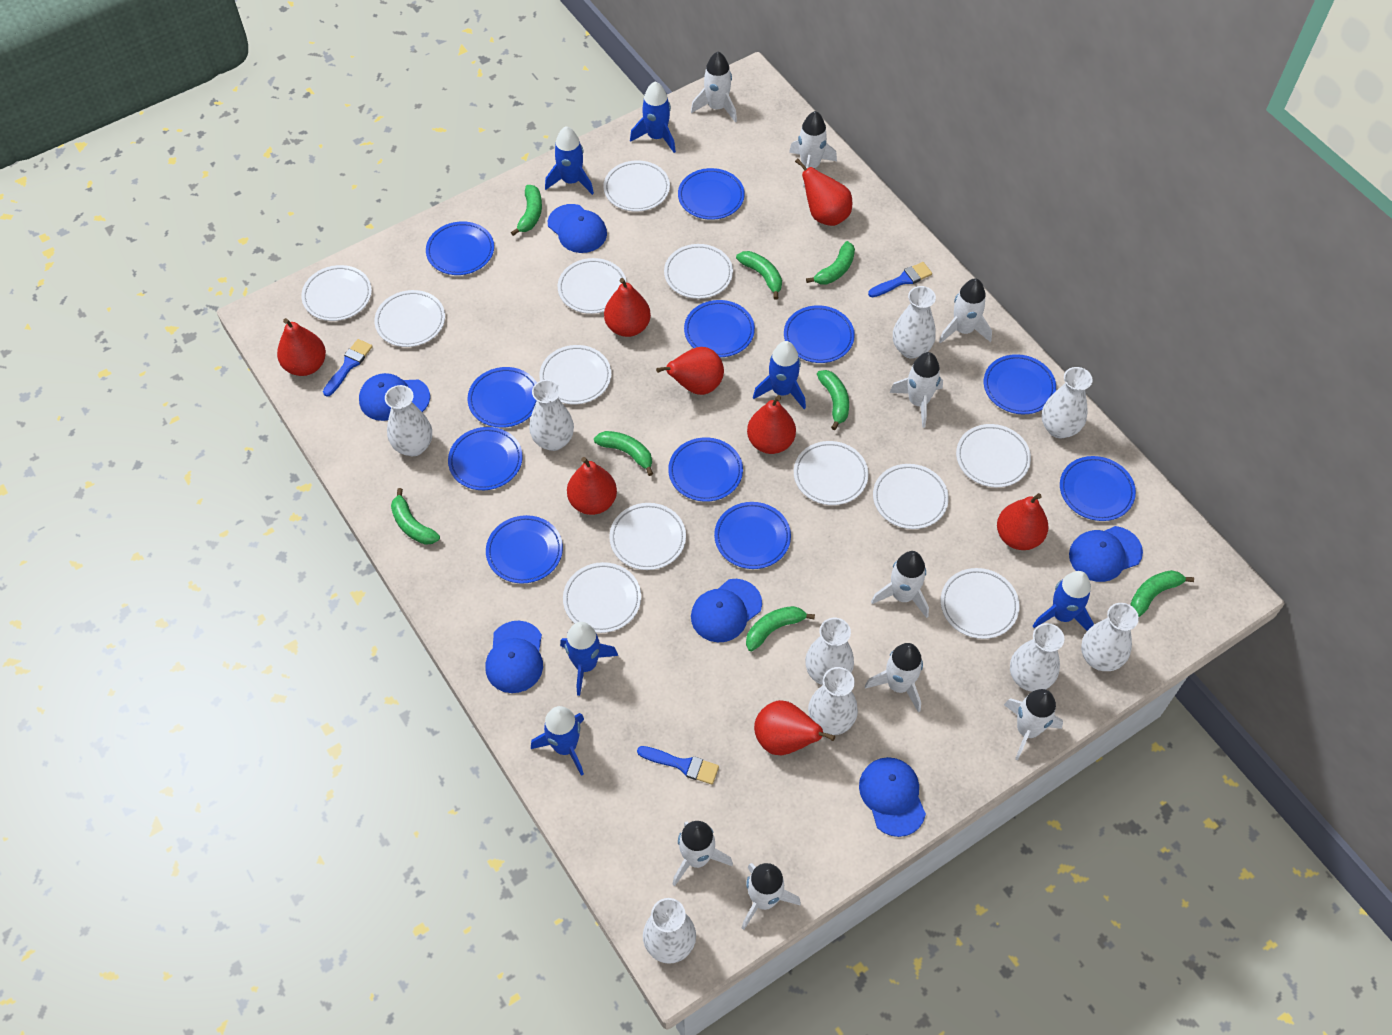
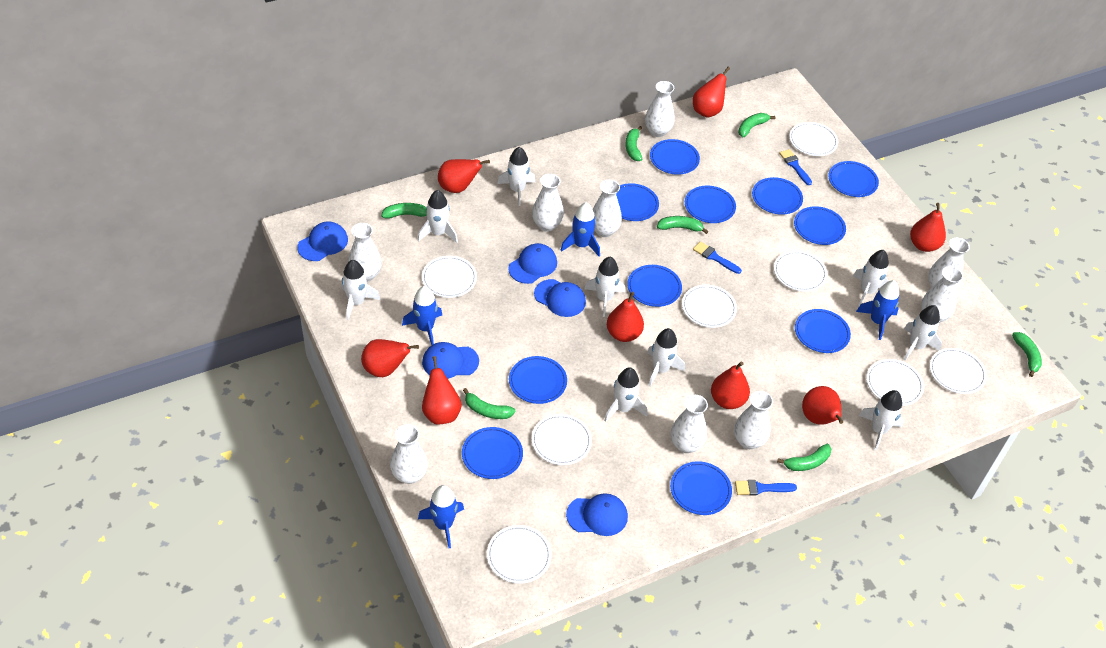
blue cap: [359,373,430,421] [486,621,543,693] [548,204,607,253] [691,579,762,642] [859,757,926,837] [1069,526,1143,582] = 6 -> [297,221,348,261] [422,342,479,379] [508,243,557,284] [534,279,586,317] [566,493,628,536] = 5
blue rocket: [531,706,584,776] [545,126,594,195] [560,622,618,696] [630,81,676,153] [753,341,806,409] [1033,571,1094,631] = 6 -> [402,286,442,345] [418,485,464,548] [560,203,600,256] [856,280,899,340] = 4
green banana: [391,488,440,545] [511,185,542,236] [594,431,653,476] [736,251,782,299] [746,606,815,651] [806,241,855,285] [817,370,849,430] [1130,570,1194,617] = 8 -> [381,203,427,219] [463,388,515,419] [625,126,642,161] [657,216,708,234] [738,113,775,137] [777,444,831,471] [1012,332,1042,377] = 7
white plate: [301,265,372,321] [374,290,445,347] [539,345,611,404] [558,258,627,314] [563,562,641,633] [603,160,670,211] [609,503,686,570] [664,244,733,299] [794,441,868,505] [873,464,949,529] [941,568,1020,639] [956,424,1031,487] = 12 -> [422,256,477,298] [487,525,552,584] [532,414,592,465] [682,285,737,328] [774,251,828,292] [789,122,838,156] [867,359,924,406] [930,348,987,394] = 8

